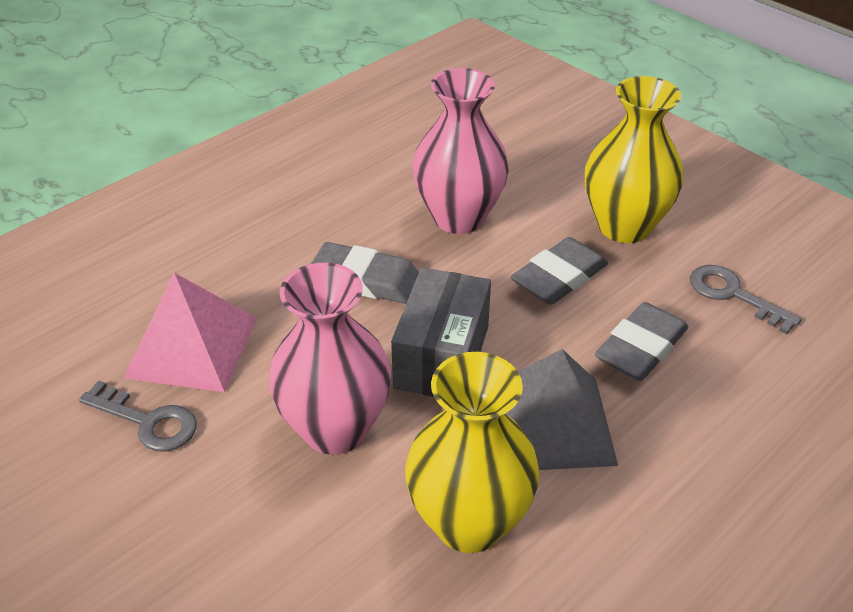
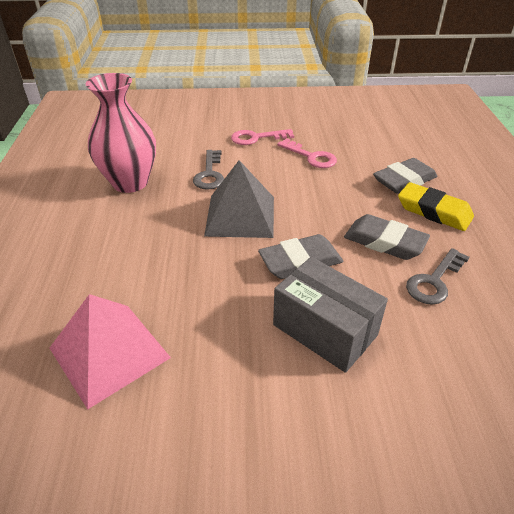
pink key: none = 0 -> [231,129,294,145] [277,138,337,168] = 2
pink vase: [268,263,391,455] [412,68,509,234] = 2 -> [86,73,156,193] = 1
yellow eraser: none = 0 -> [398,182,474,231] = 1
yellow vase: [405,352,540,553] [585,76,683,243] = 2 -> none = 0

